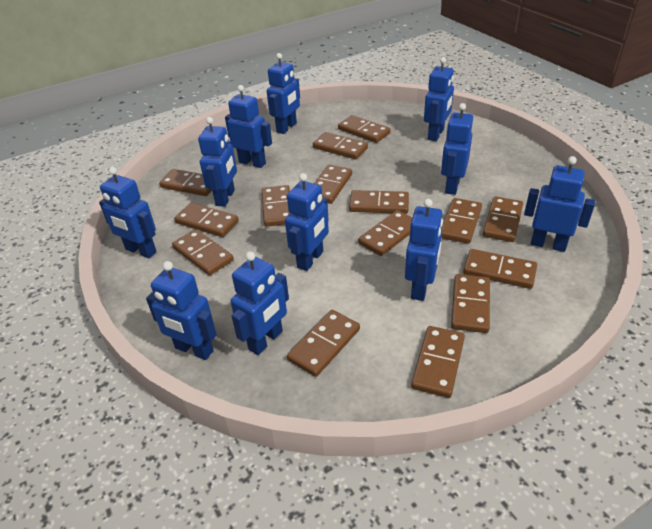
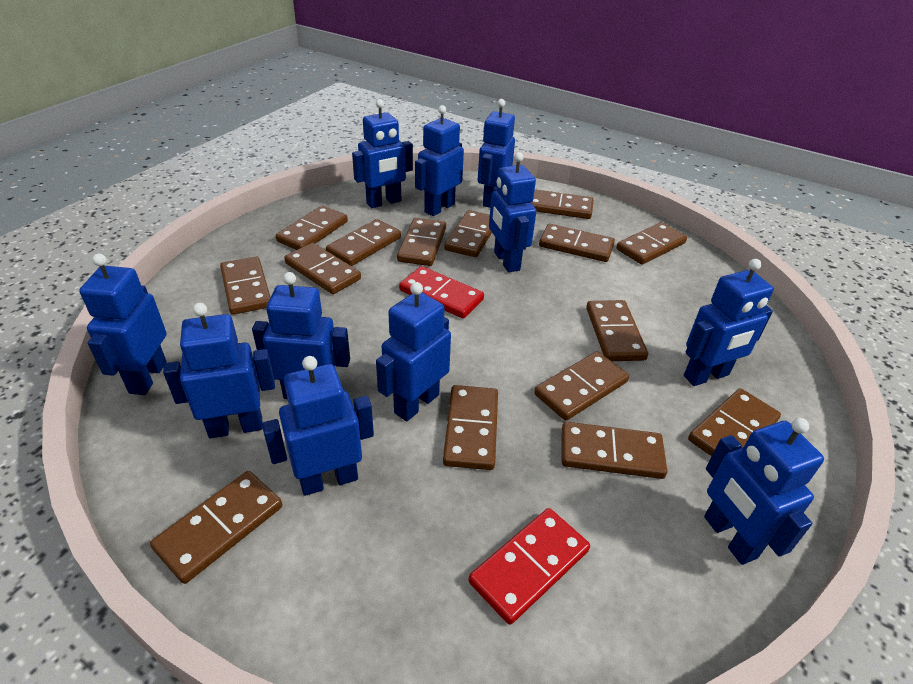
red domino: none = 0 -> [399,266,484,318] [468,508,590,625] = 2

